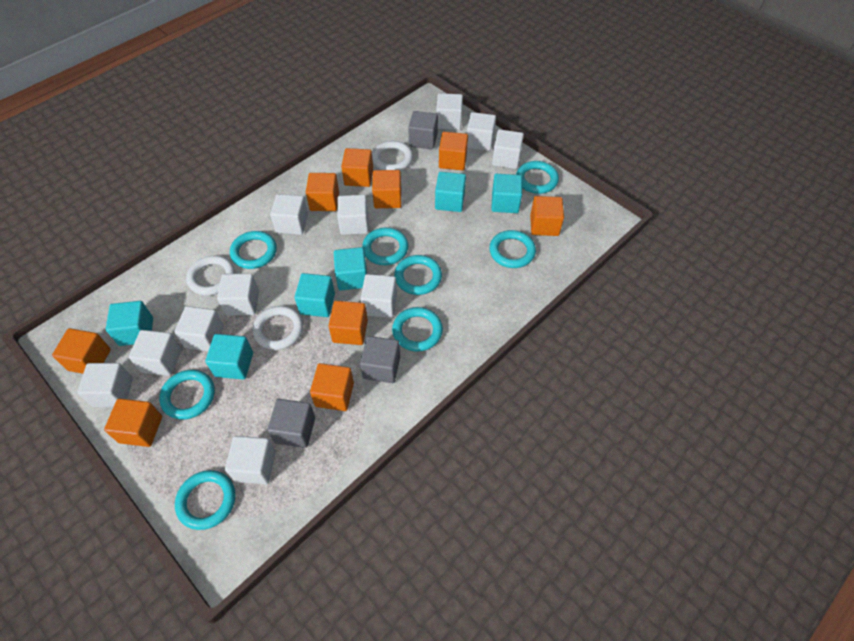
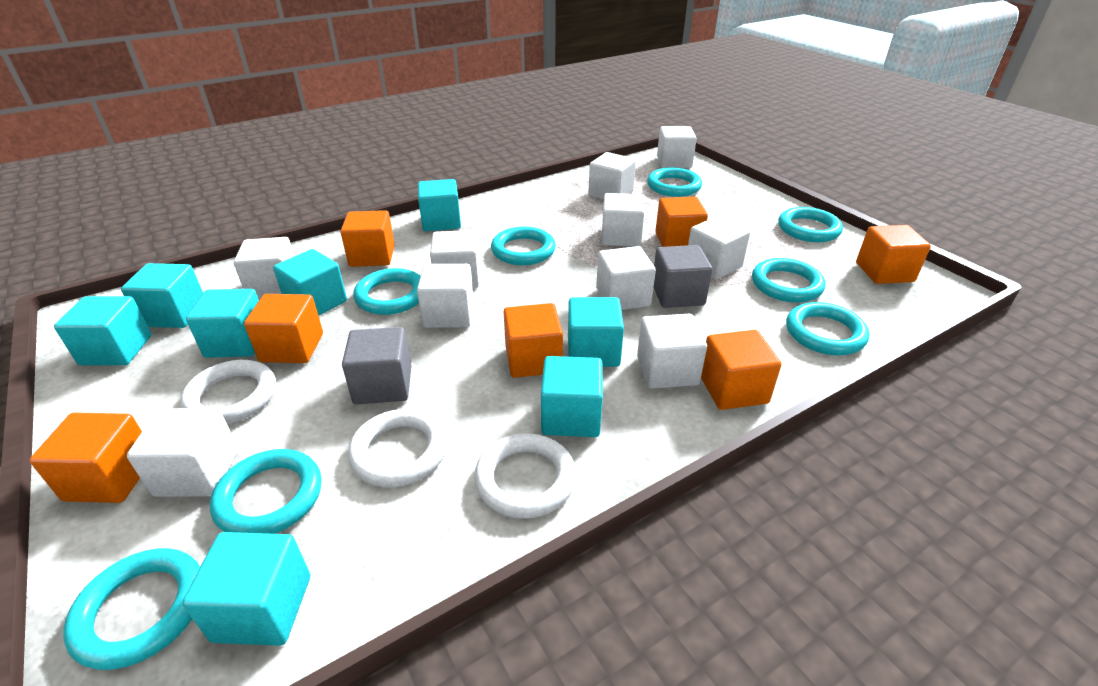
grey cube: [267,399,315,448] [360,336,400,383] [408,111,438,149] = 3 -> [342,327,411,404] [654,245,712,308] = 2
orange cube: [52,328,111,374] [104,398,162,447] [306,173,339,211] [310,363,354,411] [329,301,368,345] [341,148,373,187] [372,170,402,208] [439,132,468,170] [530,196,564,236] = 9 -> [29,412,142,503] [244,294,323,363] [340,210,395,267] [504,303,563,378] [655,197,708,247] [701,330,782,410] [856,225,931,284] = 7
turquoise cube: [106,301,153,346] [205,334,253,380] [295,273,335,317] [334,247,367,290] [435,172,466,212] [491,174,522,213] = 6 -> [54,296,152,365] [121,263,203,328] [182,532,310,646] [186,289,259,358] [273,249,347,316] [418,179,461,231] [541,356,603,437] [568,297,624,367] = 8
white cube: [77,363,133,407] [129,330,182,376] [174,306,224,351] [217,274,259,315] [225,436,276,484] [270,194,308,235] [337,195,369,235] [361,274,397,318] [436,93,463,130] [467,112,496,151] [492,129,524,169] = 11 -> [127,408,238,497] [234,237,294,298] [417,264,474,328] [430,230,479,288] [588,152,636,199] [596,246,656,310] [601,193,645,247] [637,314,707,389] [657,126,697,168] [688,216,750,280] = 10

